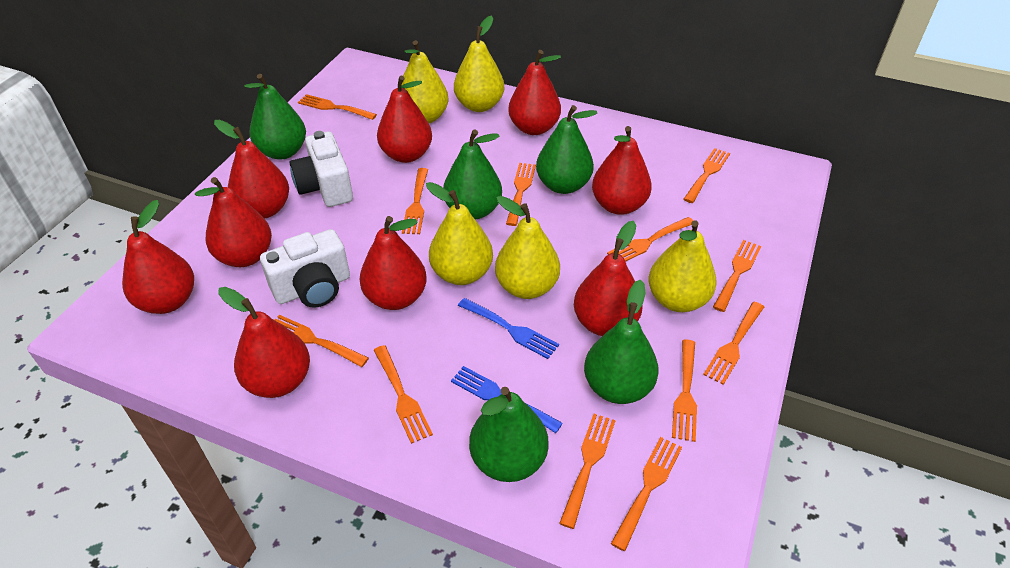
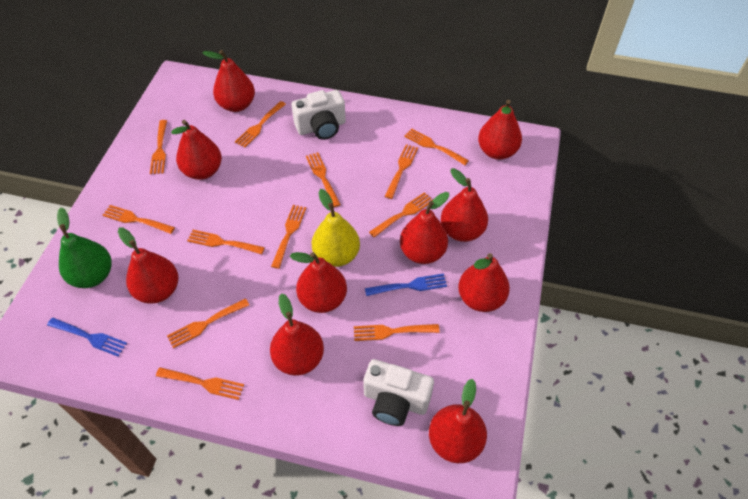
green pear: [244,74,306,160] [443,130,502,220] [469,387,549,482] [536,105,597,194] [584,280,659,404] = 5 -> [57,208,112,288] = 1
red pear: [122,200,194,314] [195,177,272,267] [214,120,289,219] [218,287,310,398] [360,216,427,310] [377,76,432,163] [508,50,561,135] [574,221,643,336] [592,126,652,215] = 9 -> [118,228,178,304] [171,120,222,180] [203,50,255,112] [270,293,324,376] [290,252,347,313] [400,192,449,264] [429,379,487,463] [441,168,488,242] [458,253,510,312] [478,100,522,160] = 10
yellow pear: [402,40,449,123] [426,182,493,285] [454,15,504,112] [495,196,560,299] [648,220,717,312] = 5 -> [311,189,360,267] = 1

